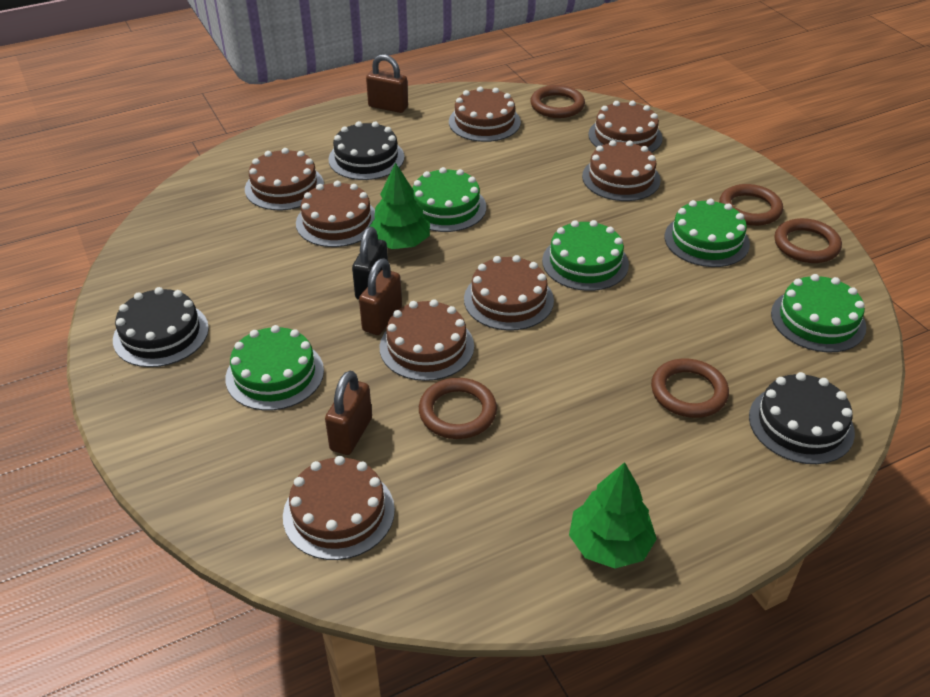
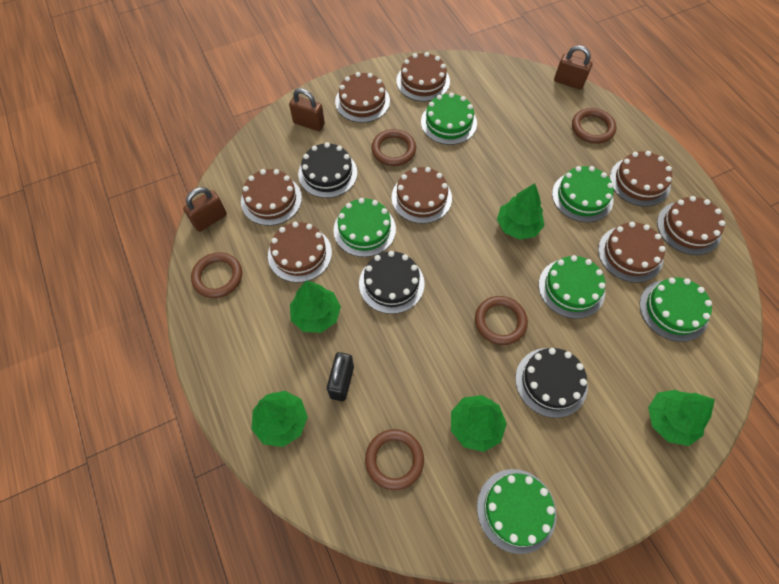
green cake: [225,325,324,411] [412,167,486,232] [542,220,629,291] [664,199,750,267] [771,274,866,352] = 5 -> [333,198,396,257] [421,93,477,145] [477,469,556,554] [539,255,605,319] [552,166,614,222] [639,277,712,342] = 6
green tree: [369,162,430,249] [569,462,657,569] = 2 -> [251,391,308,447] [290,281,341,333] [451,395,507,452] [497,183,544,240] [648,390,715,446] = 5

